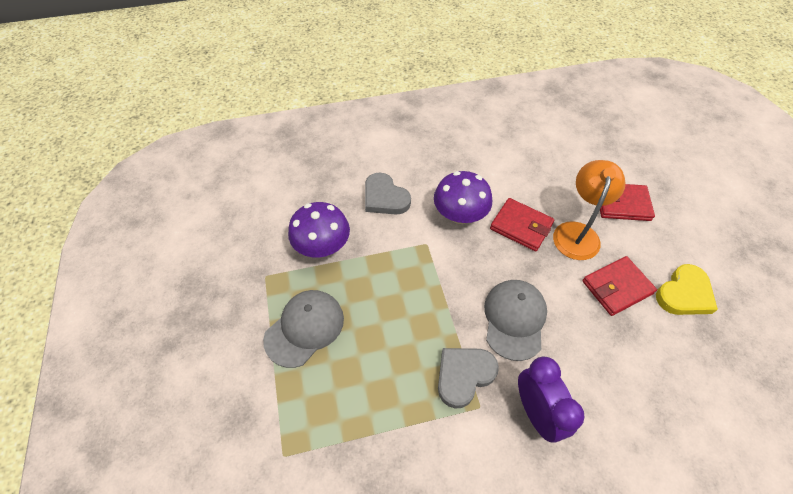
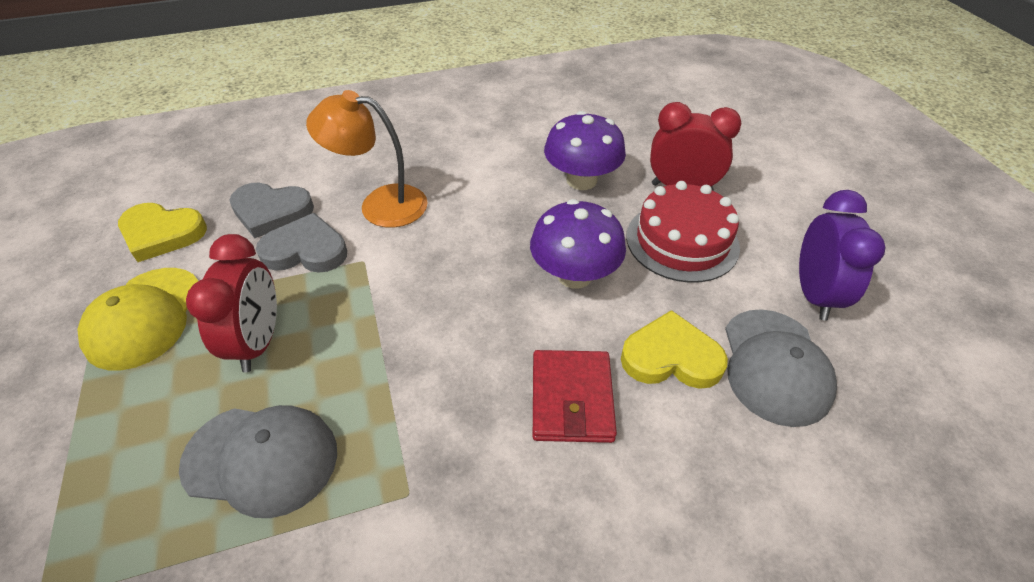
red cake: none = 0 -> [626,181,740,283] = 1
red clock: none = 0 -> [186,234,277,372] [650,102,742,190] = 2
red wallet: [490,198,554,251] [582,256,657,316] [600,184,655,221] = 3 -> [533,350,617,443] = 1
yellow cap: none = 0 -> [77,268,198,370] = 1
yellow heart: [656,264,718,315] = 1 -> [118,203,207,262] [621,310,728,389] = 2

